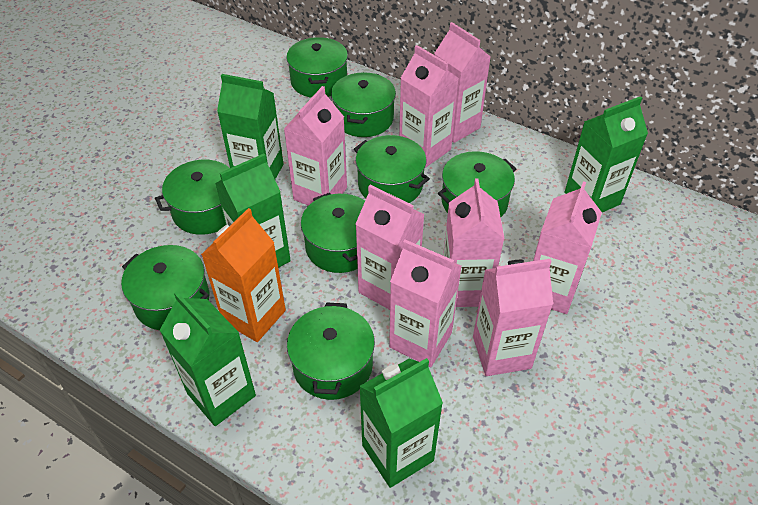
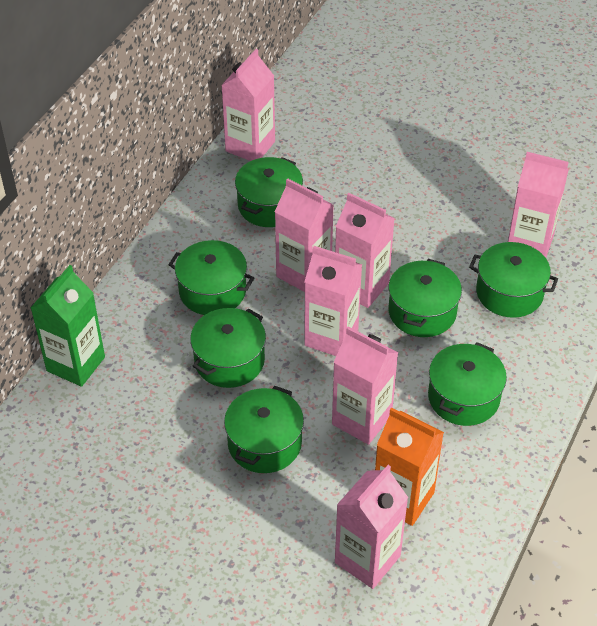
green carton: [160,291,256,426] [215,154,291,268] [217,74,283,179] [359,358,443,488] [564,96,648,212] = 5 -> [31,265,105,387] = 1
green pot: [121,245,209,330] [155,160,230,235] [286,37,348,98] [287,302,375,400] [301,193,365,273] [331,72,396,137] [354,135,430,203] [438,151,516,217] = 8 -> [168,240,254,315] [190,308,266,388] [224,386,304,473] [235,157,303,227] [389,259,462,337] [428,342,507,426] [469,242,558,318] = 7
pink carton: [284,86,347,206] [356,185,425,310] [389,240,462,367] [399,45,459,167] [434,22,491,143] [443,178,505,307] [473,259,553,376] [533,181,602,314] = 8 -> [221,49,275,161] [275,178,334,292] [304,246,362,356] [332,326,398,445] [335,193,395,308] [335,465,408,589] [508,152,569,258] = 7

